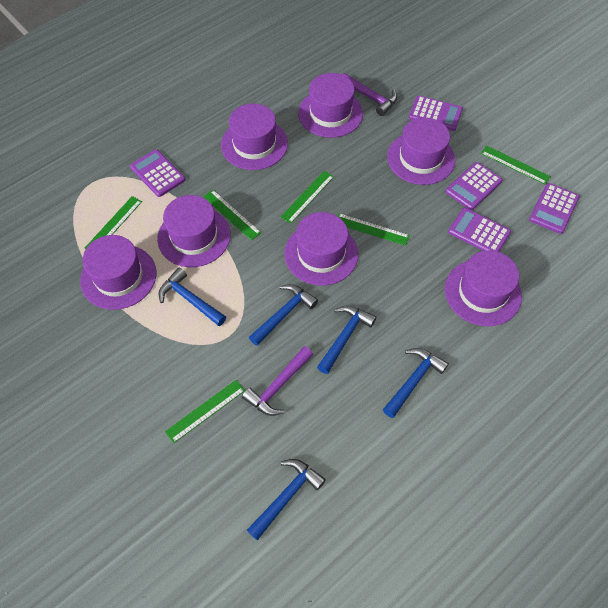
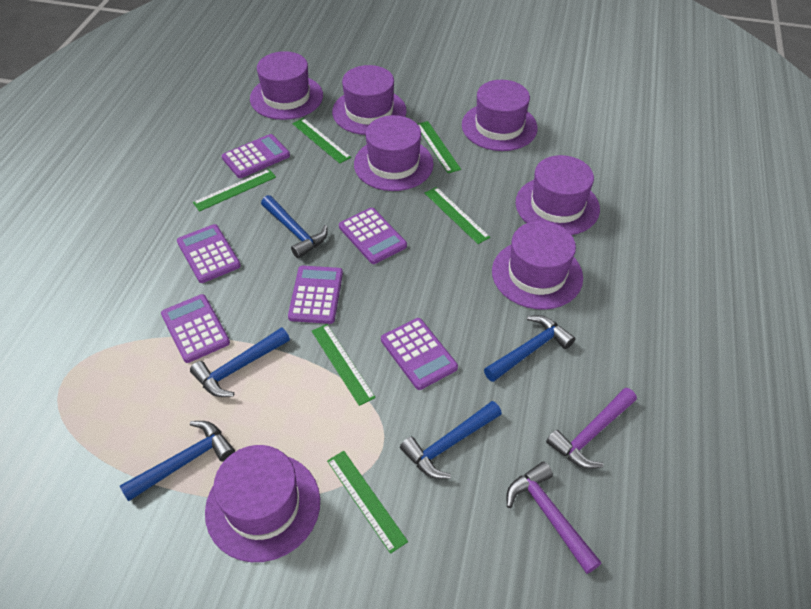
purple calculator: [130,149,185,197] [409,96,463,131] [445,162,502,210] [448,208,511,252] [529,183,580,234] = 5 -> [161,294,230,363] [177,224,241,283] [222,134,290,178] [288,266,343,324] [339,208,407,264] [381,318,458,390] = 6

